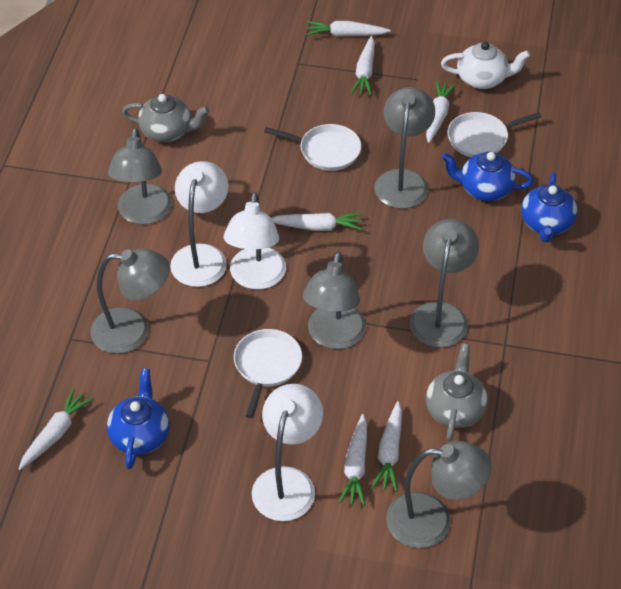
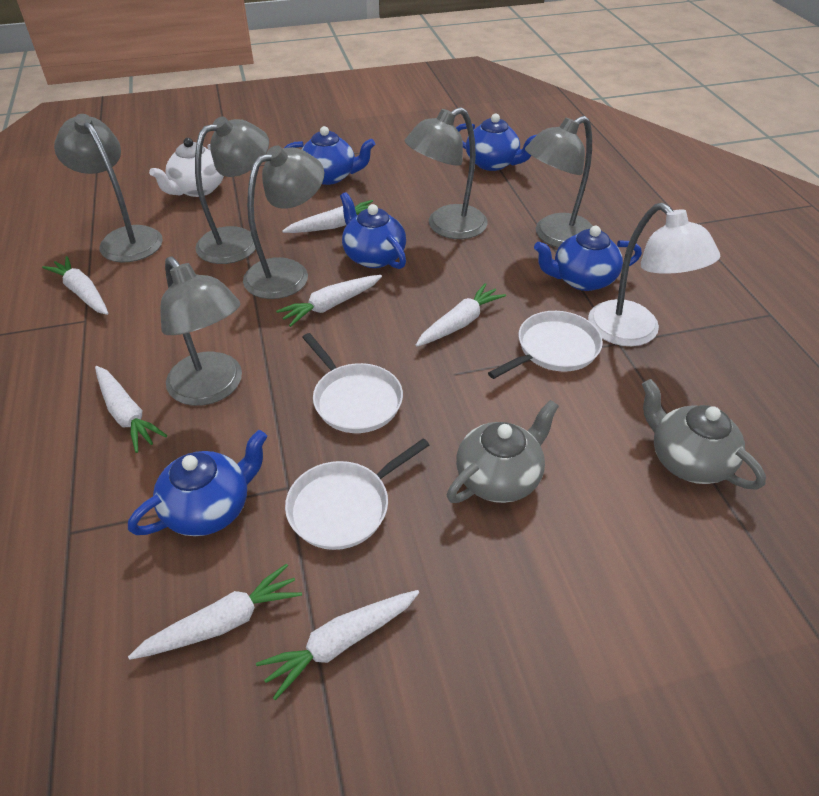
blue teapot: [107,368,170,469] [442,152,534,201] [521,173,577,243] = 3 -> [128,430,267,536] [284,126,375,185] [340,192,406,269] [456,114,537,171] [534,226,642,291] = 5
white lamp: [170,161,229,287] [224,192,286,289] [252,384,323,521] = 3 -> [588,203,720,346] = 1

